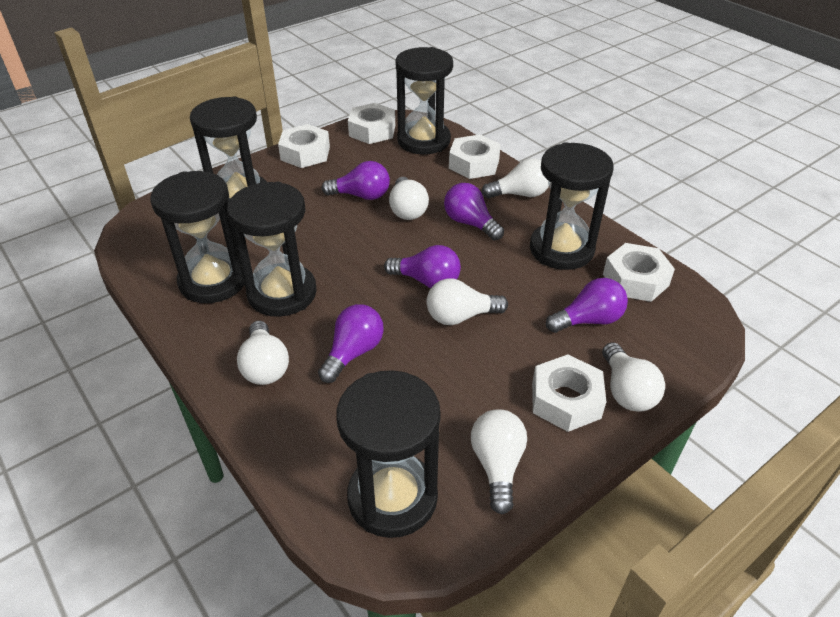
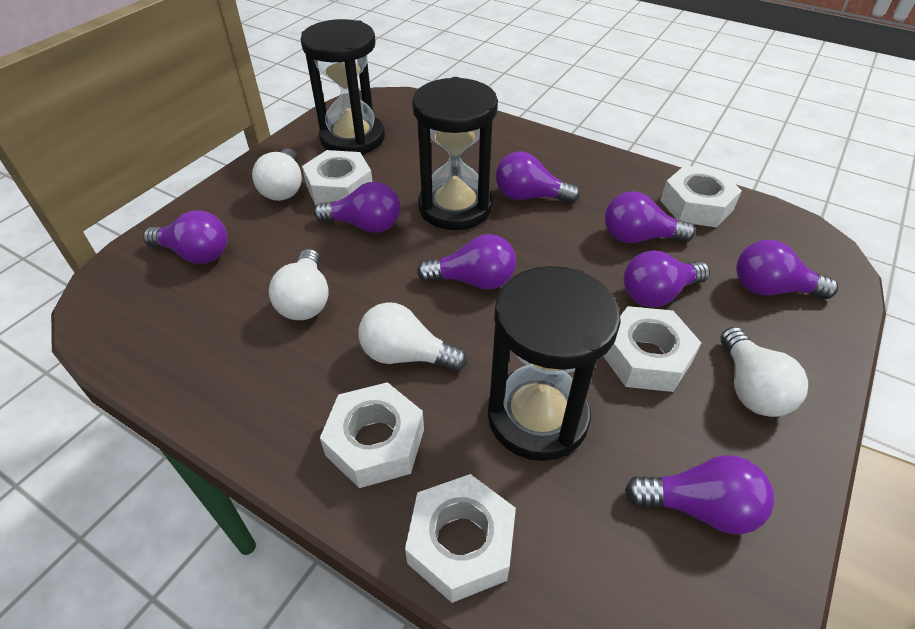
black hourglass: [151,171,245,303] [190,96,267,203] [227,182,317,317] [336,370,441,538] [395,47,453,155] [530,142,614,270] = 6 -> [300,19,385,155] [412,77,498,230] [488,266,621,461] = 3
purple light bulb: [318,304,384,383] [322,161,390,200] [384,245,461,288] [444,183,504,240] [546,278,628,333] = 5 -> [143,210,228,264] [314,182,400,233] [417,234,516,289] [496,152,580,204] [605,191,696,243] [624,250,710,307] [625,455,774,534] [736,240,838,299] = 8
white light bulb: [237,321,289,385] [389,177,429,220] [426,278,508,325] [471,409,527,514] [482,158,549,198] [602,342,665,412] = 6 -> [252,149,302,201] [269,249,329,320] [358,302,467,371] [721,327,808,417] = 4

